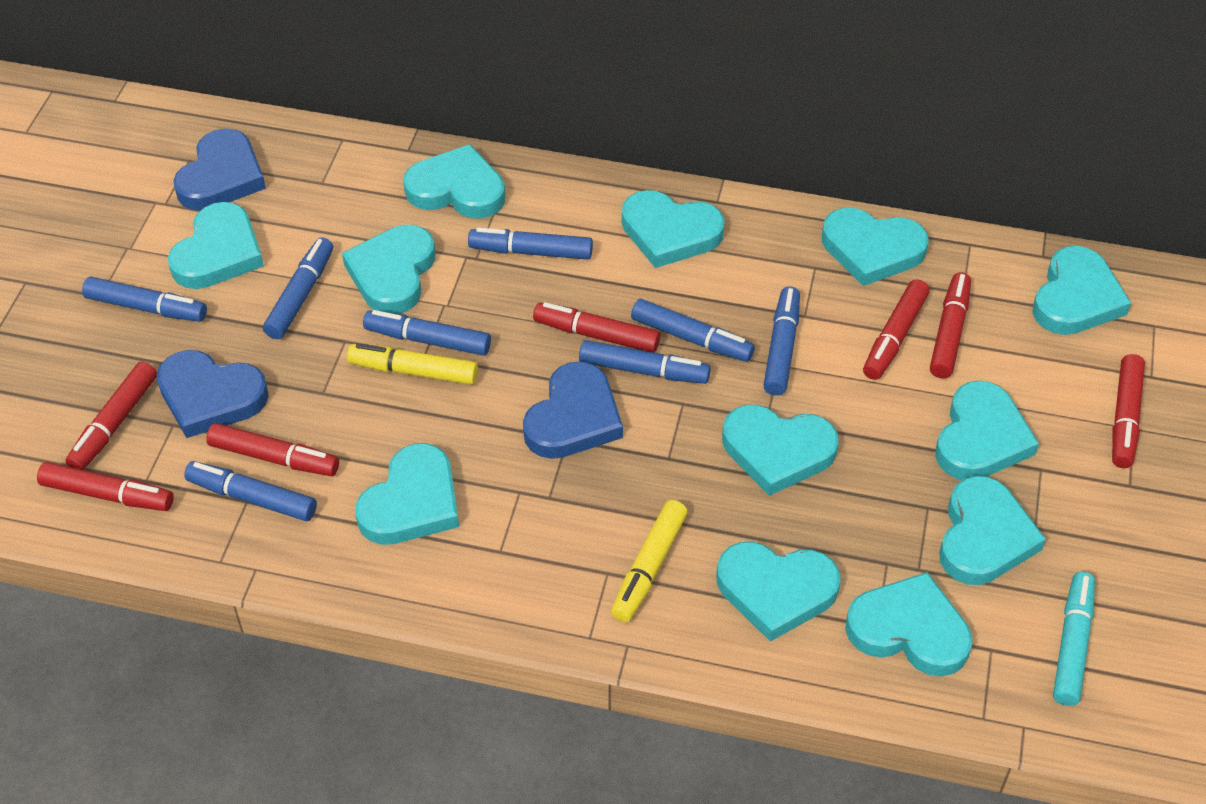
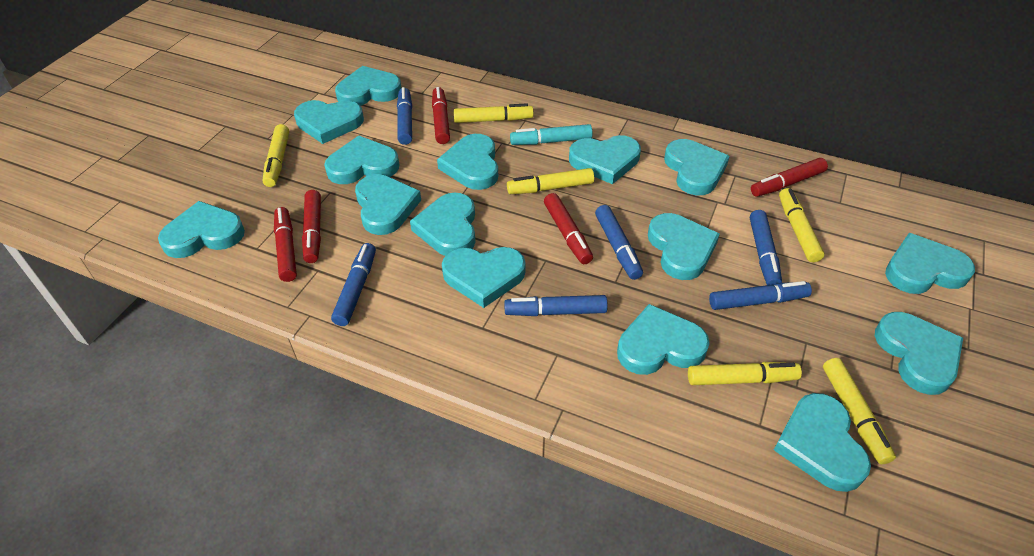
blue heart: [157,350,269,438] [173,128,266,211] [523,361,623,459] = 3 -> none = 0
blue marker: [82,276,207,322] [184,461,317,521] [263,237,333,339] [363,310,491,356] [468,228,593,260] [579,340,711,384] [631,299,755,362] [763,286,800,396] = 8 -> [331,243,376,326] [397,87,412,145] [504,295,608,316] [595,205,643,280] [709,281,812,310] [750,210,782,285] = 6
red marker: [37,462,174,511] [65,362,157,470] [206,423,339,476] [533,302,660,353] [863,279,930,380] [930,272,971,378] [1112,354,1145,468] = 7 -> [274,207,297,282] [302,190,321,263] [432,87,450,144] [544,193,593,264] [751,158,828,197] = 5
turquoise heart: [168,202,264,289] [342,225,435,314] [355,443,459,545] [403,144,505,218] [622,190,725,268] [716,541,841,642] [722,405,839,496] [822,208,928,286] [845,572,972,677] [935,380,1039,480] [939,476,1046,585] [1032,246,1131,335] = 12 -> [158,201,245,258] [294,100,364,144] [324,136,399,184] [335,66,401,106] [355,174,421,235] [410,193,476,256] [437,134,498,190] [442,247,526,308] [569,135,641,184] [617,304,709,375] [648,213,720,280] [664,139,730,195] [774,393,871,492] [875,312,963,395] [885,233,975,294] = 15
yellow marker: [347,343,478,385] [611,500,688,622] = 2 -> [263,124,289,187] [454,103,534,123] [507,168,594,194] [688,362,802,385] [779,188,824,262] [823,358,896,464] = 6

